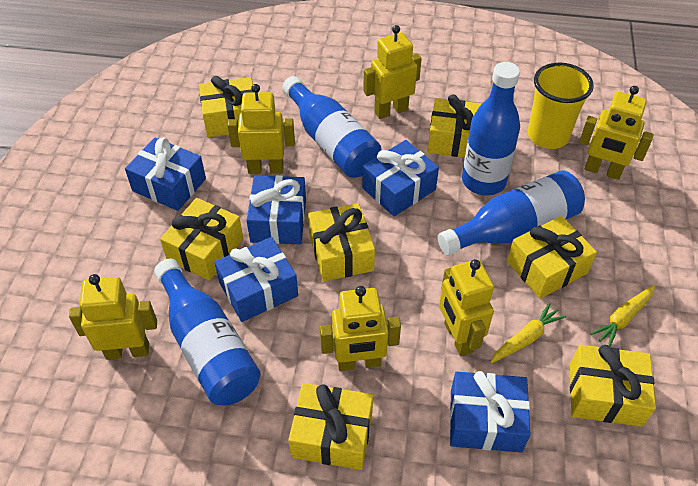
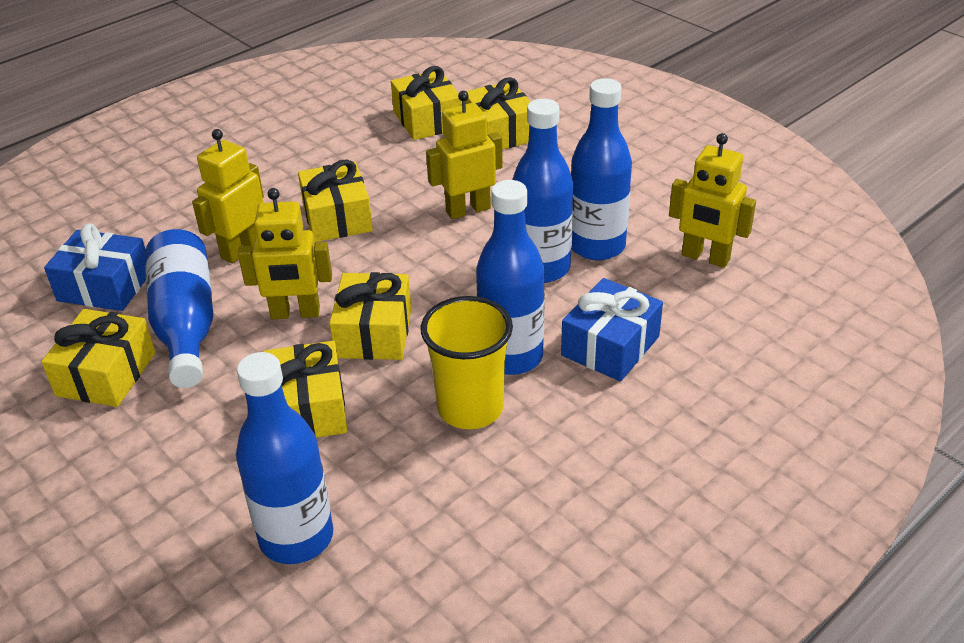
blue bottle: [154,259,261,405] [282,76,381,178] [438,170,585,256] [462,62,520,196] = 4 -> [145,229,213,388] [236,352,333,564] [476,180,545,375] [512,99,573,283] [571,78,632,261] = 5
blue gift: [125,138,206,211] [215,237,298,322] [247,175,306,244] [362,140,439,216] [450,371,531,452] = 5 -> [44,224,146,311] [561,278,663,381] = 2
yellow carrot: [490,302,566,363] [591,285,655,347] = 2 -> none = 0
yellow gift: [160,198,243,281] [199,76,253,137] [288,383,373,470] [308,203,375,282] [427,94,482,158] [507,216,597,299] [570,345,656,427] = 7 -> [41,309,155,407] [263,341,347,438] [298,159,373,242] [329,272,412,360] [391,66,462,140] [465,77,531,150] = 6
yellow robot: [69,274,157,360] [227,84,295,174] [320,286,401,371] [363,25,422,119] [439,259,494,356] [579,86,654,180] = 6 -> [192,129,264,264] [238,188,332,319] [426,91,503,219] [669,133,756,268] = 4

